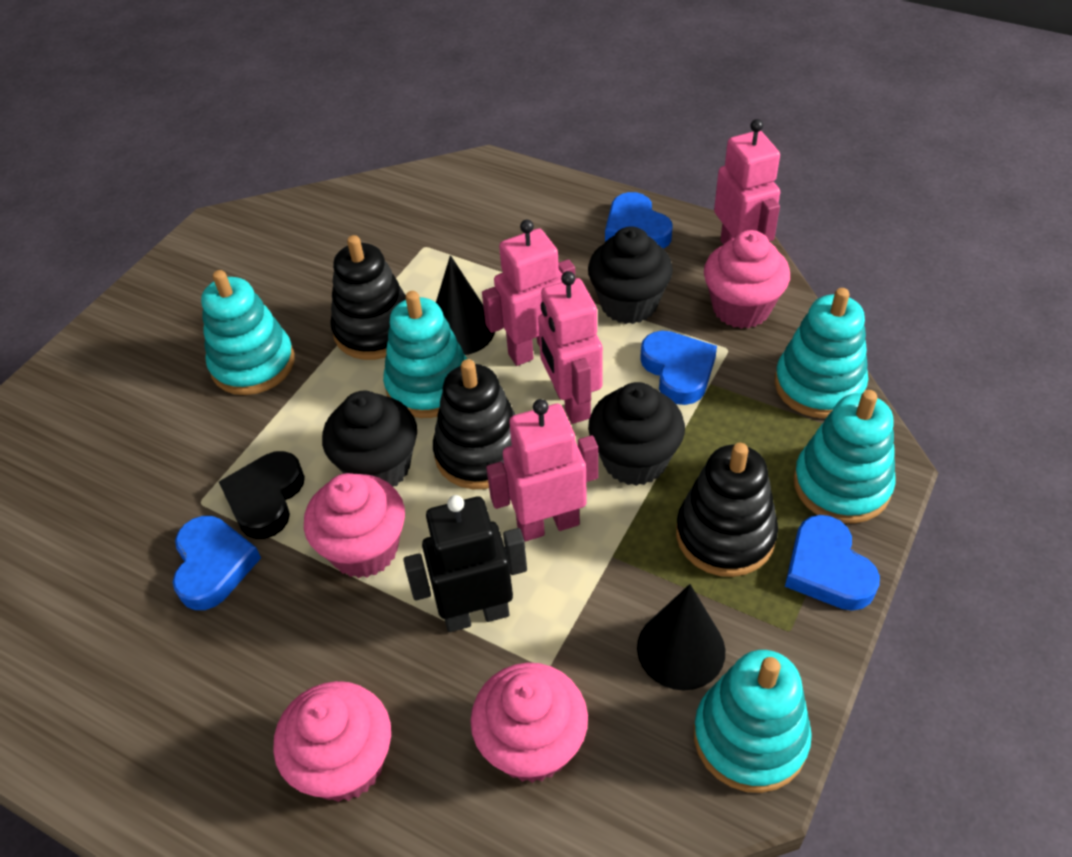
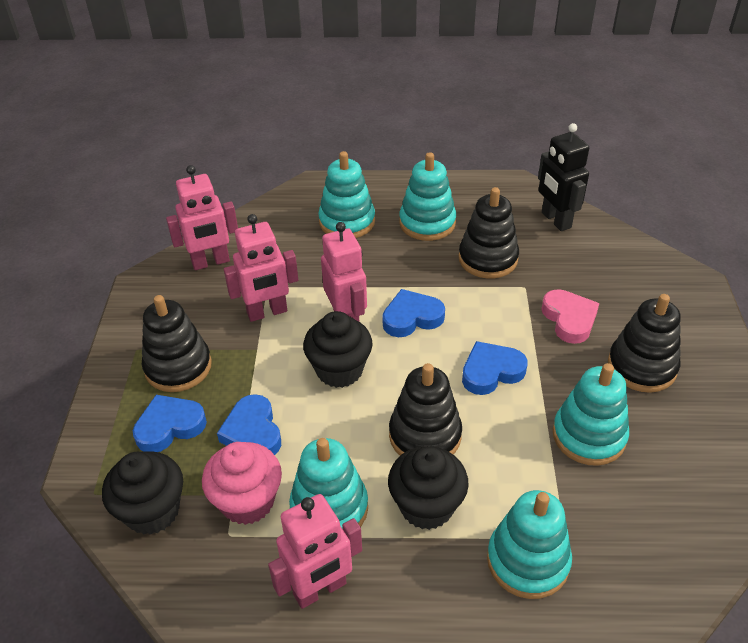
black cone: [436,255,495,355] [637,584,725,690] = 2 -> none = 0
black heart: [219,451,305,539] = 1 -> none = 0
black stacking toy: [330,235,406,360] [433,359,516,489] [676,443,778,577] = 3 -> [142,295,212,392] [389,363,462,455] [459,187,519,279] [608,294,681,393] = 4
pink cupcake: [273,681,391,802] [304,473,405,578] [470,663,588,783] [704,230,790,329] = 4 -> [202,442,282,525] = 1
pink heart: none = 0 -> [541,289,599,344] = 1

